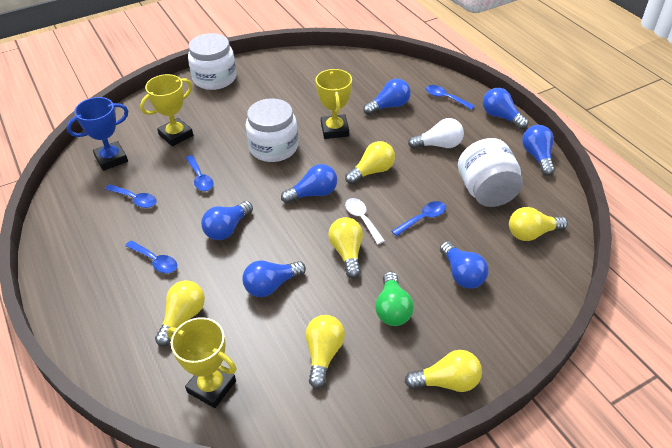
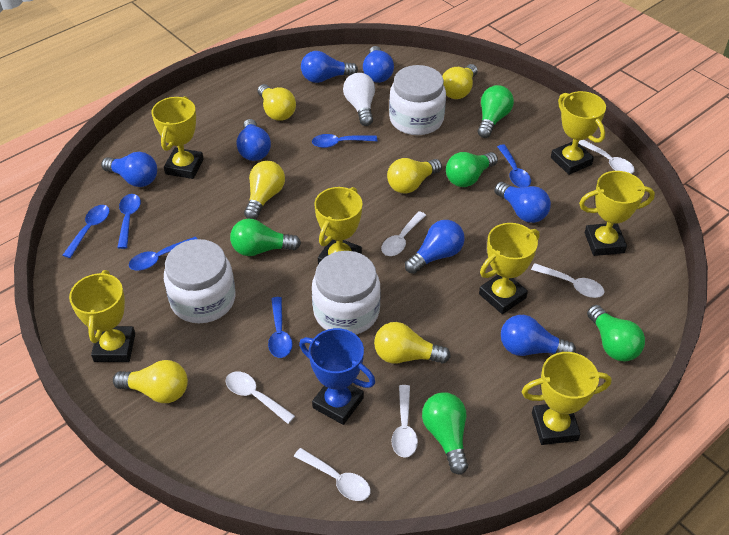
blue spoon: [105,184,157,208] [125,240,177,273] [186,155,213,191] [392,201,446,236] [426,85,475,110] = 5 -> [63,205,110,258] [117,194,141,249] [129,237,197,271] [268,297,292,358] [312,134,377,148] [497,145,531,187] = 6
green light bulb: [375,272,414,326] = 1 -> [230,219,301,256] [422,393,468,475] [446,152,498,187] [478,85,514,138] [587,305,645,361] = 5
white spoon: [345,198,385,244] = 1 -> [225,371,295,424] [294,448,370,501] [381,211,426,256] [392,385,418,458] [531,263,605,298] [579,140,635,174] = 6
yellow trophy: [140,74,193,146] [167,317,237,408] [316,69,352,139] = 3 -> [69,270,135,362] [151,96,204,179] [314,187,362,264] [479,223,540,314] [522,352,612,445] [551,91,606,175] [579,171,655,256] = 7

